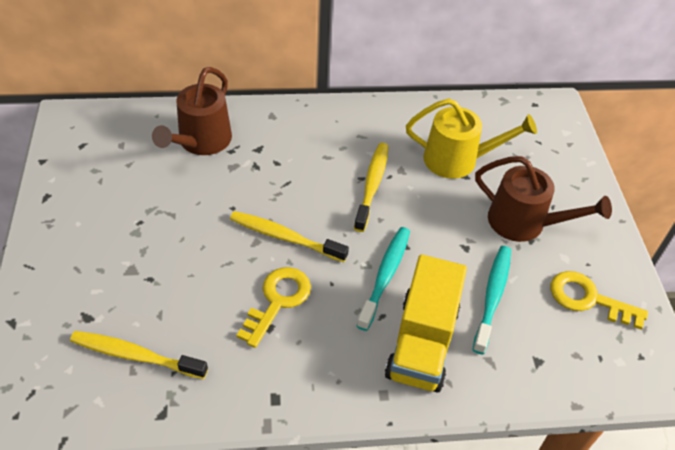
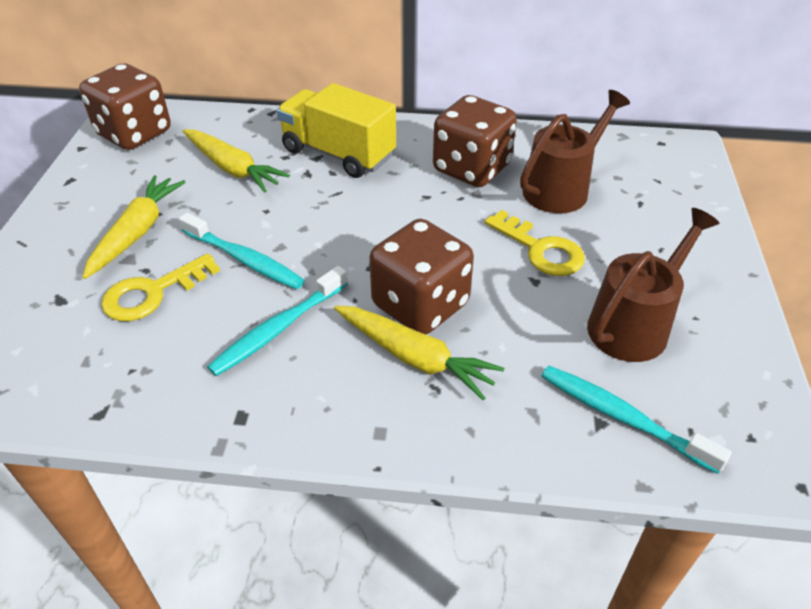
brown dice: none = 0 -> [79,63,171,150] [369,219,474,334] [433,95,517,187] = 3
turquoise toothbrush: [357,227,410,331] [473,246,511,354] = 2 -> [179,212,305,289] [207,266,348,376] [541,366,732,474] = 3
yellow carrot: none = 0 -> [82,175,185,279] [182,129,290,193] [334,306,504,400] = 3
yellow toothbrush: [70,331,208,379] [230,211,349,262] [354,143,389,232] = 3 -> none = 0
yellow watering can: [406,98,537,179] = 1 -> none = 0

